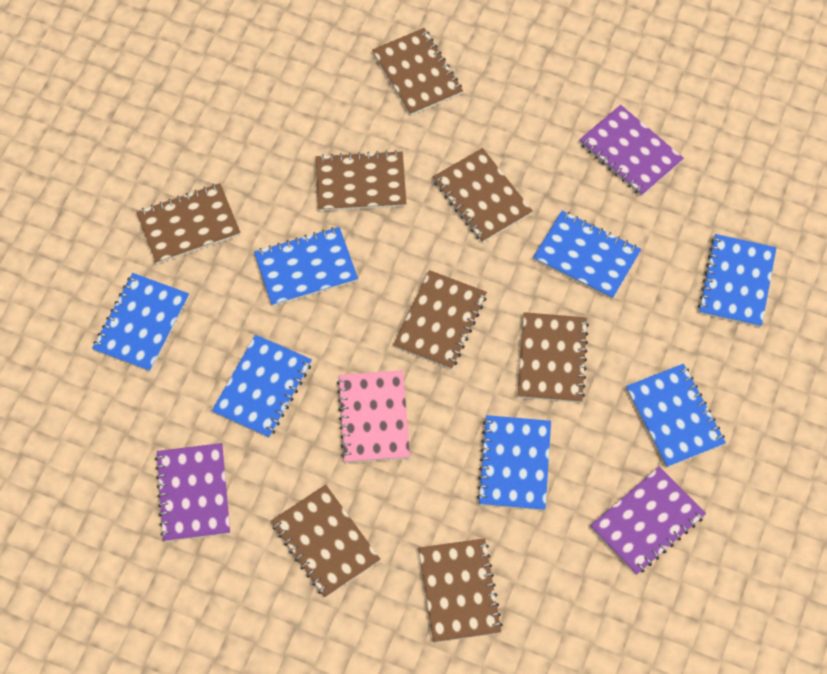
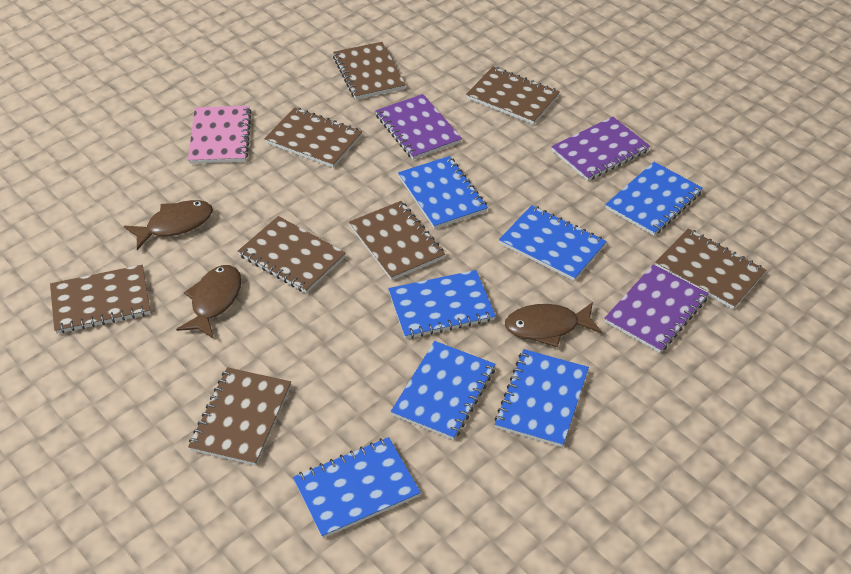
brown fish: none = 0 -> [124,200,213,250] [176,265,241,339] [505,302,602,347] = 3

